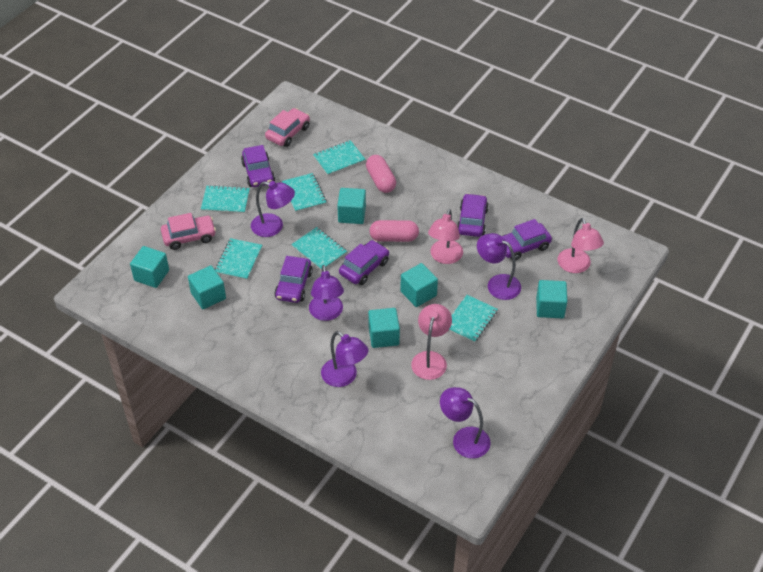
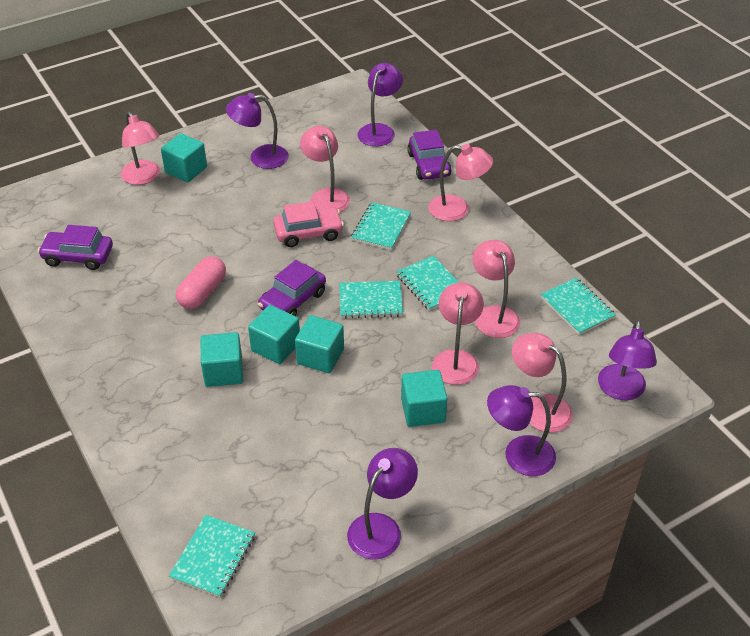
pink capsule: [366,155,396,193] [369,220,419,242] = 2 -> [176,256,226,309] = 1
pink car: [161,213,216,250] [265,108,310,147] = 2 -> [273,201,344,247] = 1
pink lamp: [411,304,452,380] [428,209,463,264] [558,218,604,273] = 3 -> [121,112,160,185] [300,126,350,212] [429,144,493,221] [432,282,484,385] [472,240,520,338] [512,333,573,433] = 6
purple car: [241,145,275,187] [274,256,313,303] [339,240,389,285] [457,193,489,237] [502,219,552,261] = 5 -> [38,225,113,270] [258,260,326,316] [407,130,451,180] = 3
turquoise cube: [130,246,169,288] [188,266,226,309] [337,188,366,224] [368,308,400,348] [400,263,438,307] [536,280,567,318] = 6 -> [161,133,207,182] [201,332,243,387] [248,305,300,364] [295,315,344,373] [401,370,447,427] = 5
turquoise notebook: [201,185,250,214] [215,238,262,280] [282,173,327,212] [291,227,347,271] [313,140,366,176] [448,295,498,343] = 6 -> [169,515,255,598] [339,281,403,319] [351,202,411,250] [396,256,459,311] [540,278,616,335] = 5

